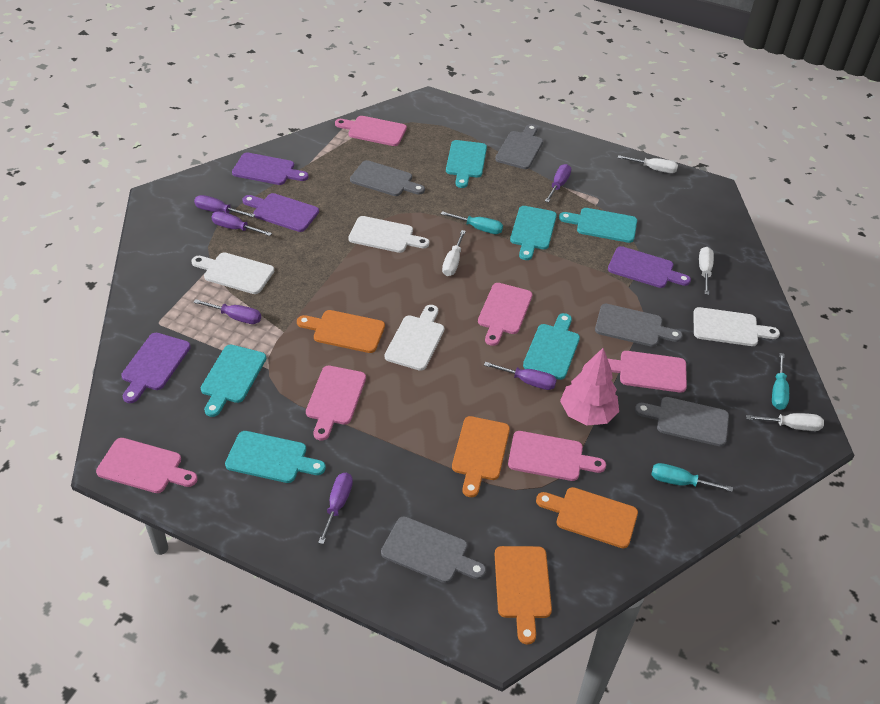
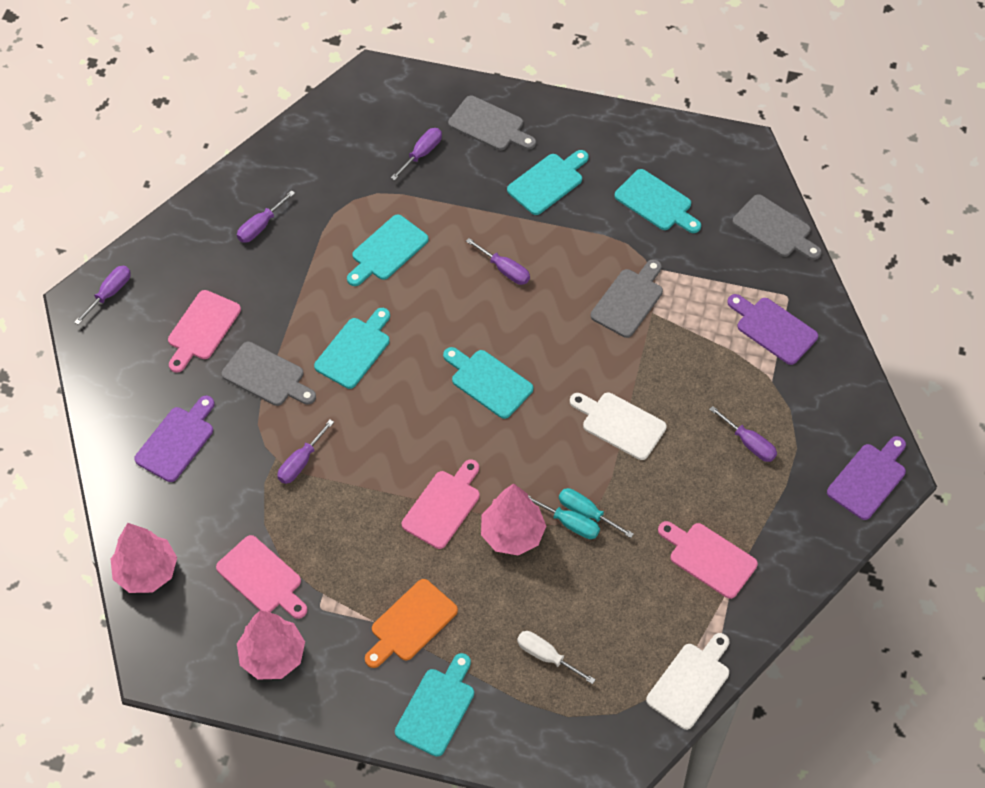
grey cutting board: [350,160,425,196] [381,516,486,583] [495,124,543,169] [595,304,683,347] [635,397,729,446] = 5 -> [222,342,316,406] [448,96,536,150] [591,259,663,338] [732,194,822,260] = 4
orange cutting board: [297,310,385,353] [452,416,510,497] [494,546,552,644] [536,487,638,548] = 4 -> [365,579,458,668] = 1
pink cutting board: [96,438,198,493] [306,366,366,441] [335,116,407,146] [478,283,532,346] [508,431,606,481] [608,351,687,393] = 6 -> [168,290,241,373] [216,535,307,619] [402,459,480,549] [658,521,758,599] = 4
pink tree: [560,348,619,425] = 1 -> [111,523,177,593] [237,610,305,680] [481,484,546,555] = 3
purple cutting board: [121,333,191,403] [232,153,309,185] [242,193,319,232] [608,246,691,288] = 4 -> [134,396,215,482] [727,294,818,365] [827,436,906,520] = 3
turquoise screwdriver: [441,211,503,234] [652,463,733,492] [772,353,789,410] = 3 -> [528,495,600,539] [559,488,634,538] = 2
white cutting board: [191,252,274,294] [348,216,429,253] [384,305,444,371] [693,307,780,346] = 4 -> [570,393,667,460] [646,633,729,730] = 2
white screwdriver: [442,230,466,276] [618,155,678,173] [699,247,714,295] [746,413,824,431] = 4 -> [517,631,596,684] = 1

